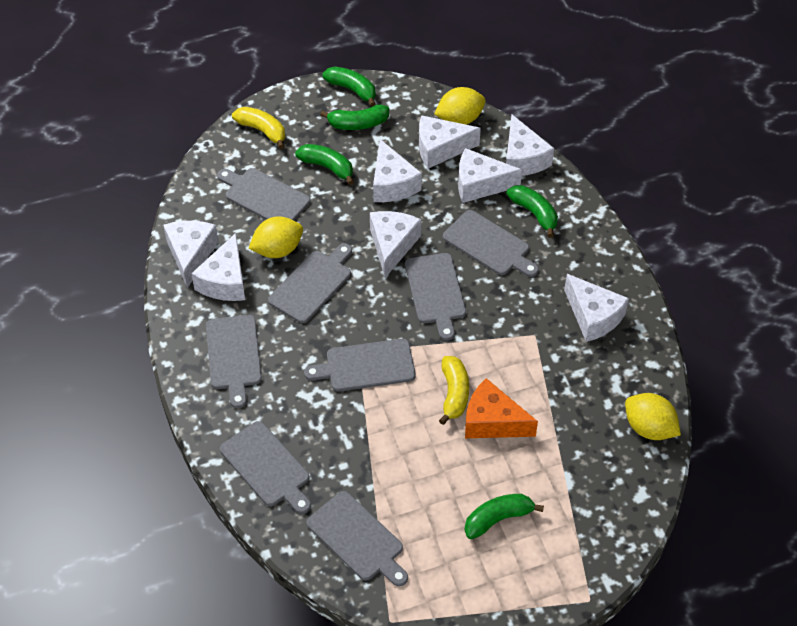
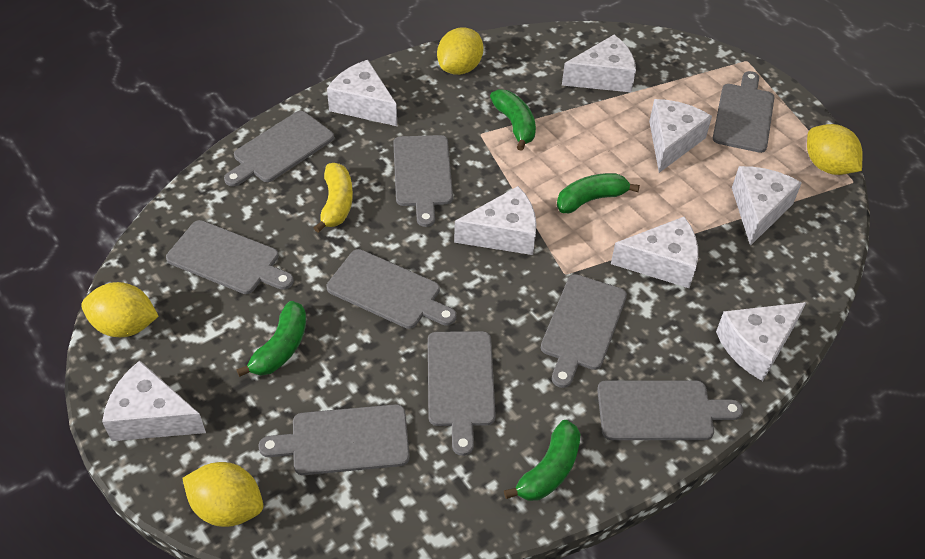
green banana: [295,144,354,185] [320,105,389,130] [322,66,376,107] [465,494,544,539] [506,185,558,238] = 5 -> [236,301,306,377] [490,89,536,151] [504,420,580,501] [557,173,640,213] = 4
grey cutting board: [206,315,262,408] [217,168,310,220] [220,421,311,514] [268,244,352,323] [304,339,416,391] [307,491,408,587] [405,253,466,341] [443,210,539,277] = 8 -> [166,220,294,294] [224,111,334,187] [258,404,410,475] [327,249,456,329] [393,135,453,227] [428,331,496,456] [541,274,627,388] [597,380,743,440] [713,71,775,153] = 9
orange cheese: [465,378,538,438] = 1 -> none = 0
yellow banana: [232,107,285,149] [439,356,469,425] = 2 -> [314,163,353,233] = 1
yellow lemon: [248,217,303,258] [434,87,485,125] [625,393,681,440] = 3 -> [81,282,159,337] [182,462,263,527] [437,27,484,75] [807,124,863,175] = 4

